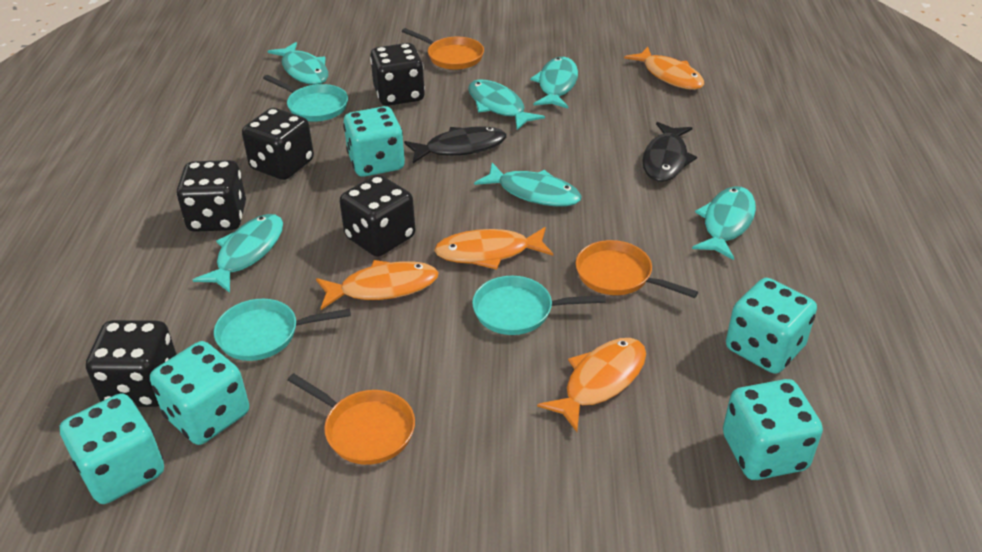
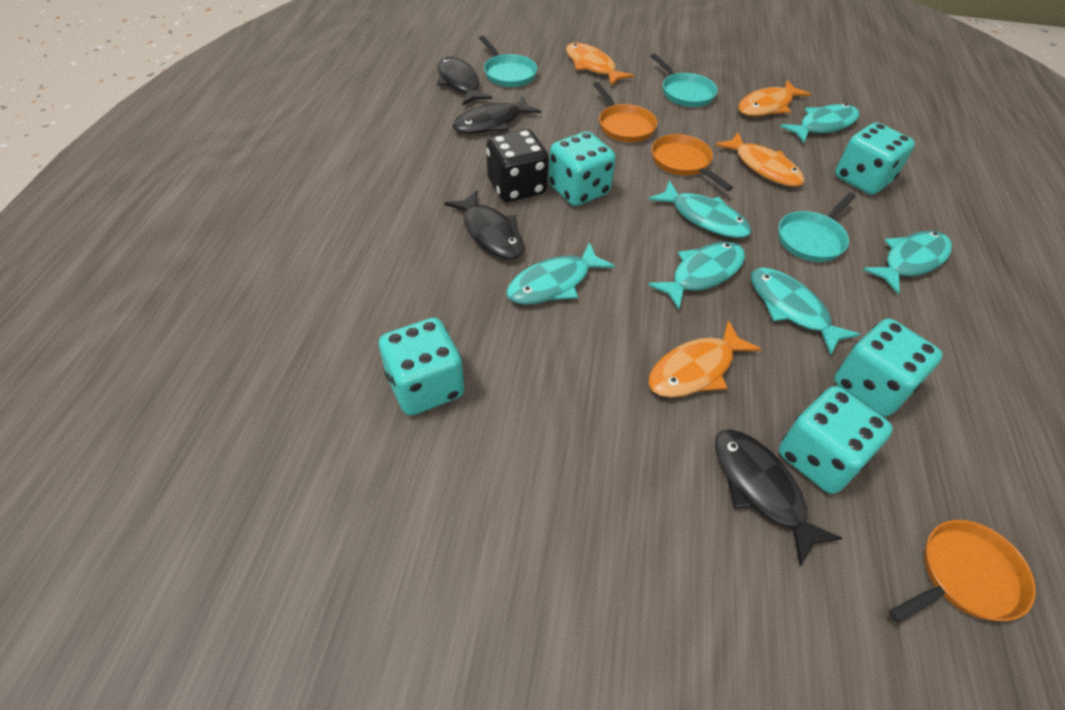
black dice: [86,320,177,407] [176,160,246,232] [242,108,314,180] [340,175,415,257] [370,43,425,106] = 5 -> [486,129,549,202] = 1
black fish: [404,126,506,163] [642,122,697,182] = 2 -> [437,57,493,105] [444,190,524,260] [452,96,541,134] [715,429,842,565] = 4

